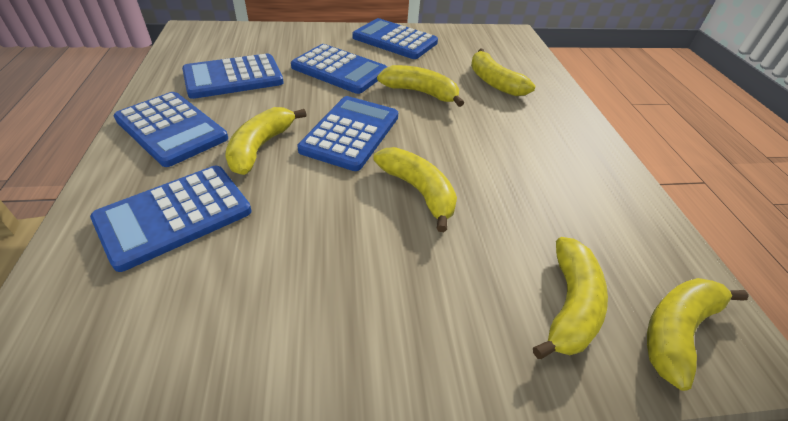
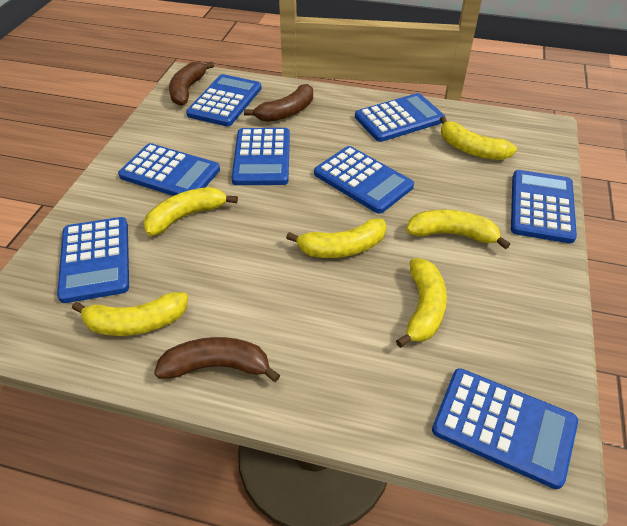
blue calculator: [90,166,252,272] [114,92,228,167] [182,53,284,99] [291,44,387,94] [297,96,398,171] [353,18,438,59] = 6 -> [57,217,129,303] [118,143,220,196] [186,74,262,126] [232,128,290,185] [314,146,414,214] [355,93,445,142] [432,368,578,489] [511,170,577,243] = 8
brown banana: none = 0 -> [154,337,280,382] [169,62,214,106] [244,84,313,122] = 3

